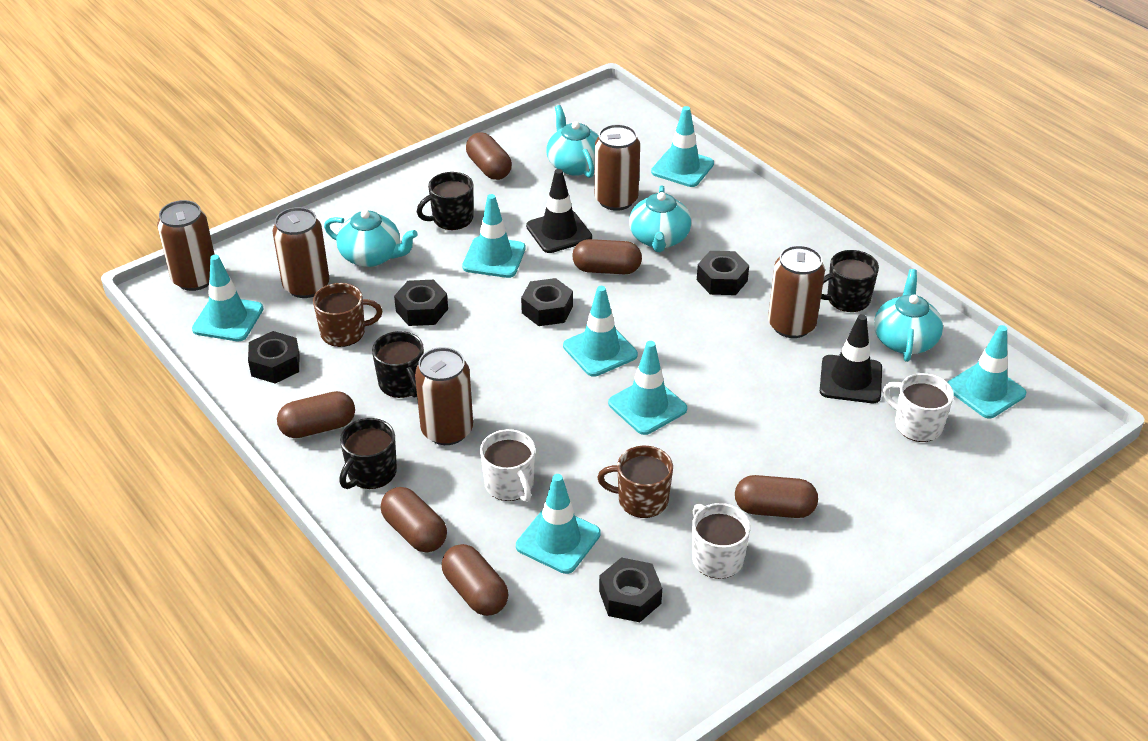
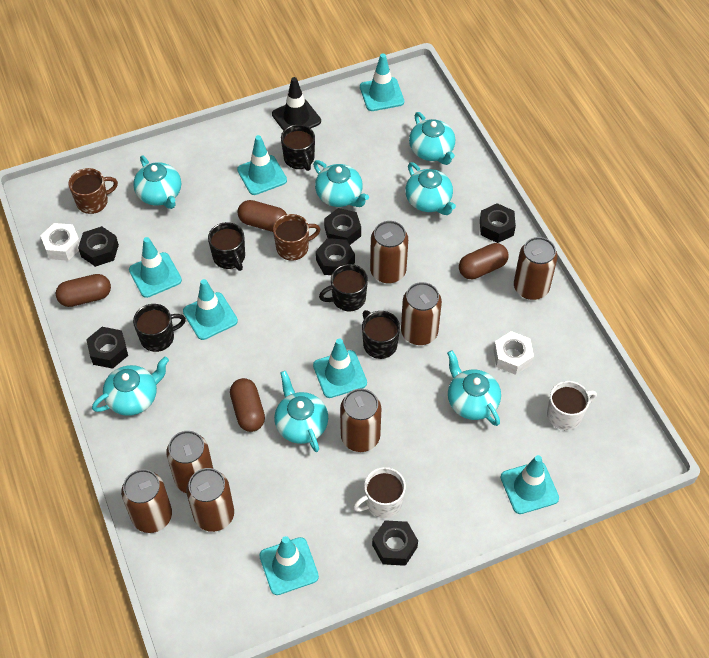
black mug: [339,418,397,489] [372,331,424,398] [417,172,473,230] [821,250,879,312] = 4 -> [133,304,186,352] [208,222,245,271] [281,124,315,171] [319,264,368,312] [362,310,400,359] = 5
black nut: [248,331,299,383] [394,280,448,326] [521,278,573,326] [599,557,662,622] [697,251,749,295] = 5 -> [78,226,119,267] [86,327,128,369] [316,238,355,275] [324,208,361,245] [372,520,418,566] [480,203,516,243] = 6
black traffic cone: [526,169,592,253] [820,314,882,403] = 2 -> [272,77,321,131] = 1
brown can: [157,200,215,291] [272,207,329,298] [415,347,473,445] [594,124,640,211] [768,245,825,338] = 5 -> [121,469,172,533] [166,431,213,493] [186,468,234,532] [340,389,381,452] [370,221,408,284] [401,282,442,345] [514,237,558,300] = 7
brown capsule: [277,391,355,438] [381,487,447,553] [442,544,508,616] [466,132,512,180] [572,239,642,274] [735,475,818,518] = 6 -> [56,274,111,307] [230,378,265,432] [238,200,287,232] [459,243,509,279] = 4
turquoise teapot: [324,210,418,267] [546,105,599,178] [629,185,691,252] [874,269,943,362] = 4 -> [92,357,169,416] [133,156,181,209] [274,371,328,452] [313,160,369,207] [405,162,456,215] [409,112,455,165] [447,351,501,426] = 7
white mug: [480,429,535,502] [692,503,750,579] [883,373,954,442] = 3 -> [353,467,406,518] [547,381,597,430] = 2
white nut: none = 0 -> [41,223,80,261] [493,331,534,375] = 2

